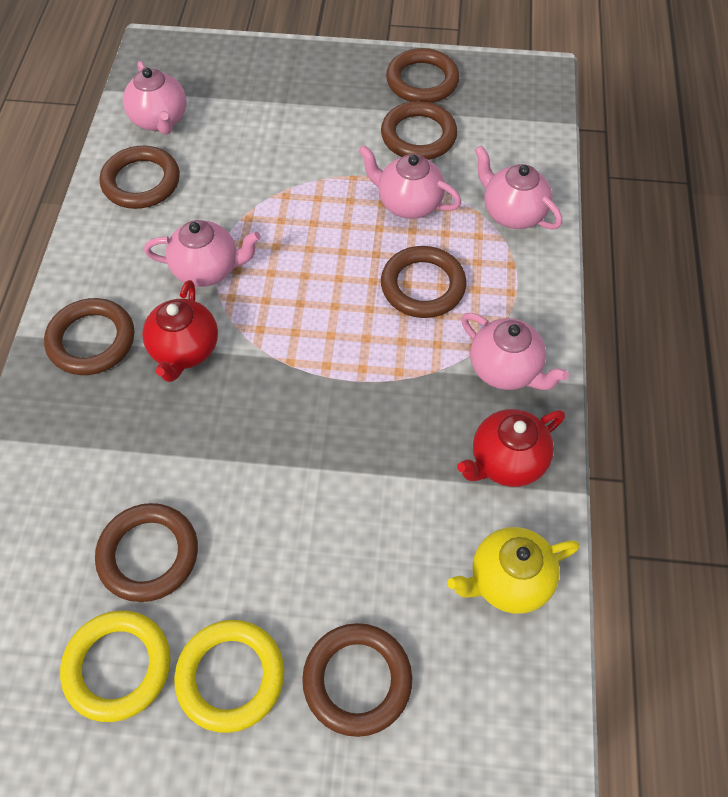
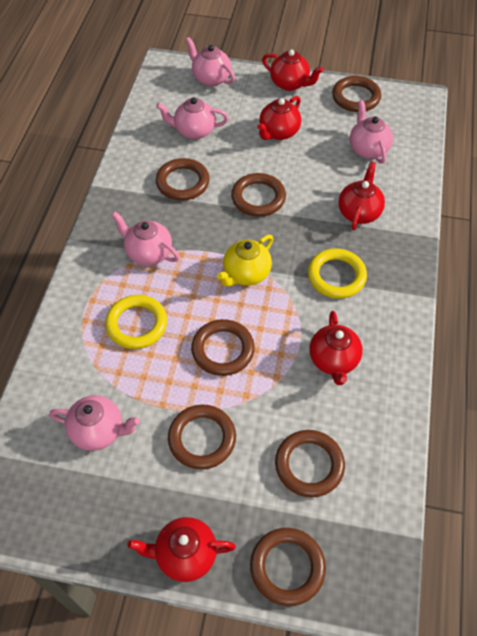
red teapot: [142,280,218,382] [457,409,565,487] = 2 -> [128,517,236,582] [257,96,301,140] [262,49,323,91] [309,311,363,385] [338,161,385,230] = 5

